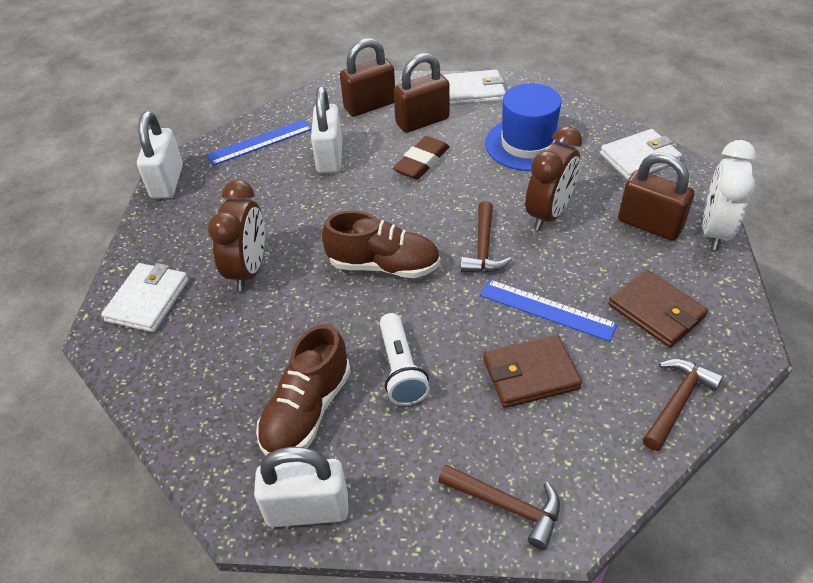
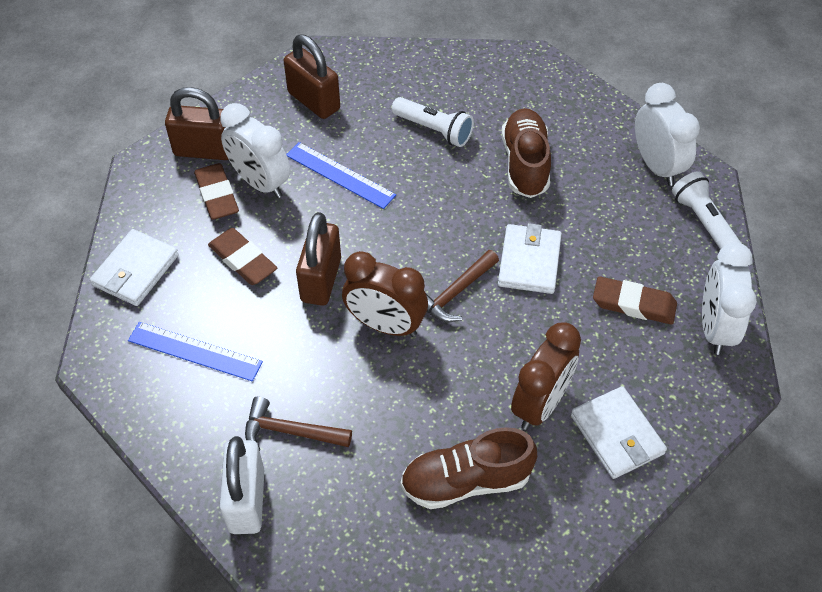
blue hat: [485,83,571,171] = 1 -> none = 0
brown eraser: [393,136,450,180] = 1 -> [194,163,239,220] [208,228,277,285] [593,276,677,325] = 3
brown hammer: [438,464,560,550] [460,201,512,273] [643,359,723,451] = 3 -> [245,397,352,451] [426,250,499,322] = 2
brown wallet: [483,335,582,408] [608,269,708,348] = 2 -> none = 0
white clock: [703,140,756,250] = 1 -> [220,103,290,198] [635,83,700,186] [702,242,757,355] = 3
white flashlight: [380,313,430,406] = 1 -> [392,97,474,147] [672,171,741,250] = 2
white padlock: [137,111,183,199] [254,447,348,527] [311,87,342,173] = 3 -> [220,436,264,534] = 1

